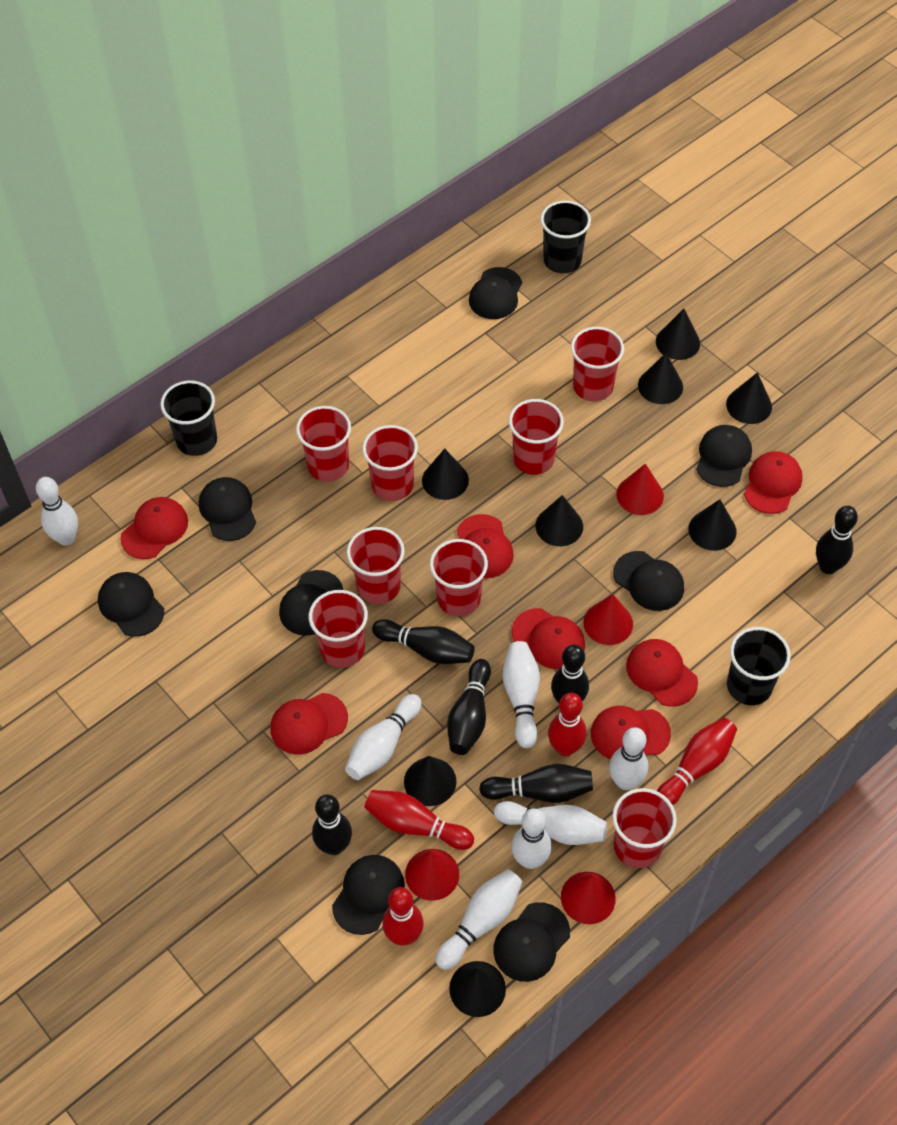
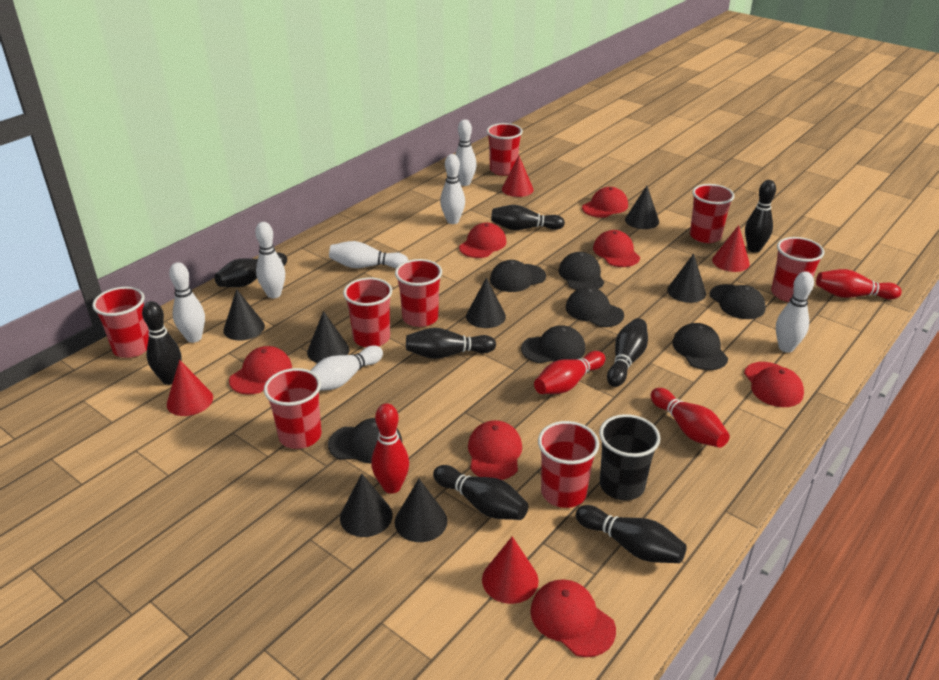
black bowling pin: [312,794,352,855] [372,619,475,664] [447,659,491,755] [479,764,593,803] [551,645,589,703] [816,506,858,574] = 6 -> [142,301,182,385] [214,253,287,287] [406,328,496,359] [433,465,528,520] [491,205,565,230] [576,505,687,563] [607,318,648,387] [745,180,776,253] = 8
black cap: [98,572,164,637] [199,477,256,541] [279,570,343,636] [332,855,405,935] [469,267,522,319] [493,902,570,982] [613,551,684,611] [696,425,752,487] = 8 -> [328,418,402,464] [490,260,546,292] [521,325,585,363] [559,252,604,290] [566,287,624,327] [672,323,728,370] [710,284,766,319] = 7
black cone: [404,756,456,806] [422,449,469,500] [449,961,506,1017] [536,495,583,546] [638,353,683,404] [656,309,700,360] [688,499,737,551] [726,372,772,424] = 8 -> [223,289,265,341] [307,311,349,363] [340,474,393,537] [395,479,447,542] [466,277,506,328] [625,186,659,229] [667,254,706,303] = 7
black cup: [160,381,217,456] [540,201,591,273] [727,627,791,705] = 3 -> [599,414,660,501] = 1

